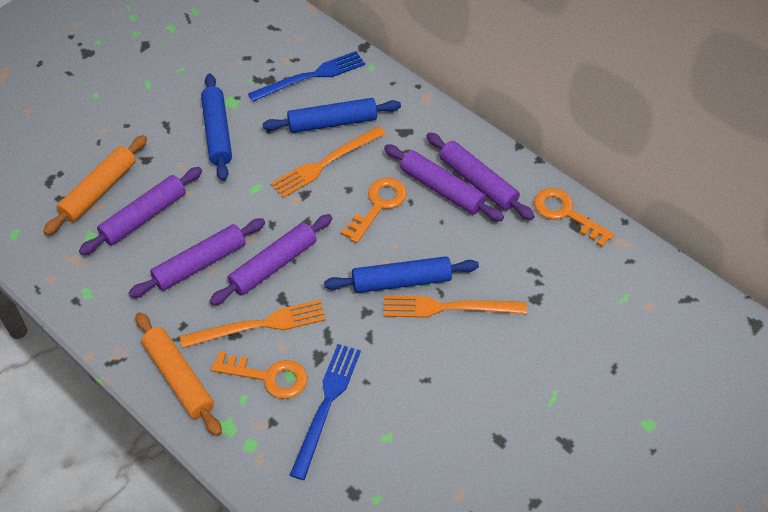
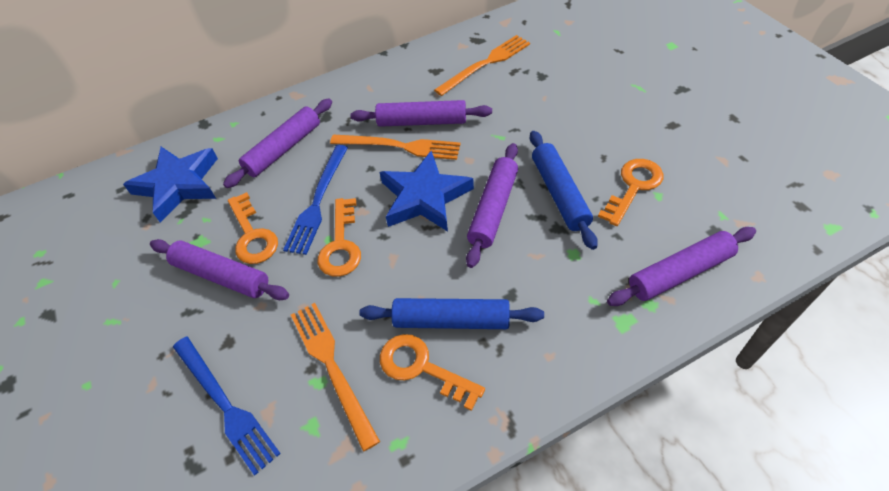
blue rolling pin: [201,74,232,181] [263,98,401,133] [324,256,479,293] = 3 -> [359,298,544,329] [530,131,598,250] = 2
blue star: none = 0 -> [123,147,218,222] [380,151,474,232] = 2
orange key: [211,351,307,399] [341,178,407,243] [534,188,614,247] = 3 -> [228,192,278,264] [317,198,361,277] [380,334,485,411] [598,159,663,226] = 4
orange rolling pin: [43,135,147,235] [135,312,222,436] = 2 -> none = 0

